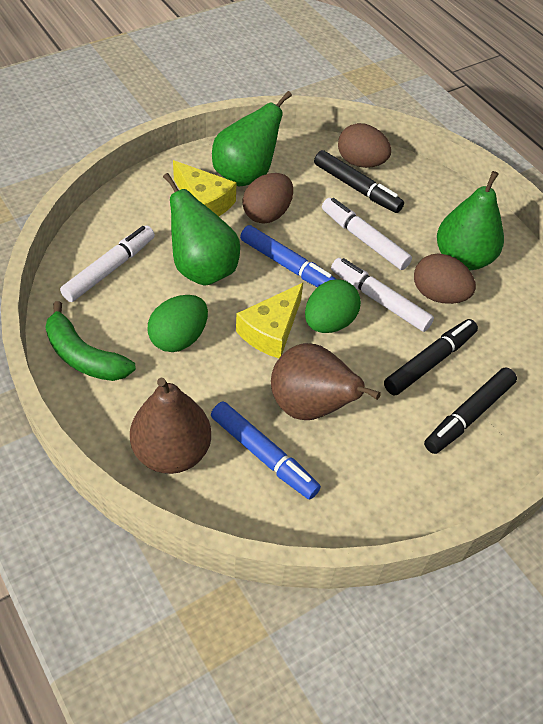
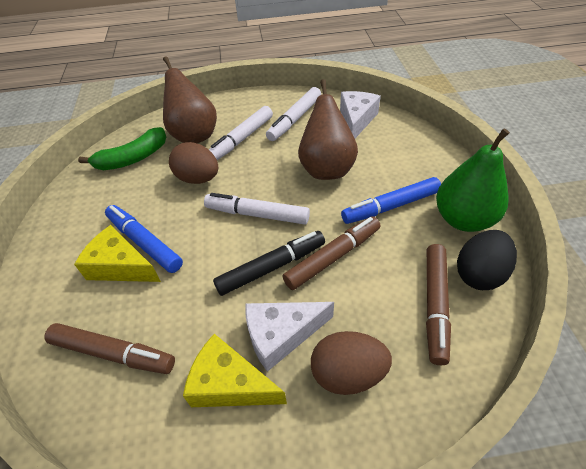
black egg: none = 0 -> [457,230,517,290] = 1
black marker: [314,150,404,213] [384,319,478,396] [424,367,517,454] = 3 -> [213,231,325,296] = 1
brown egg: [242,173,293,224] [338,123,391,168] [414,253,476,304] = 3 -> [169,142,218,184] [311,331,392,395] = 2
brown marker: none = 0 -> [44,323,175,374] [282,216,380,290] [426,244,451,365] = 3
green egg: [148,295,208,352] [305,279,361,333] = 2 -> none = 0
green pear: [163,173,240,286] [212,91,292,187] [437,171,504,270] = 3 -> [436,128,510,232] = 1
white cheese: none = 0 -> [245,302,334,372] [340,91,381,138] = 2

